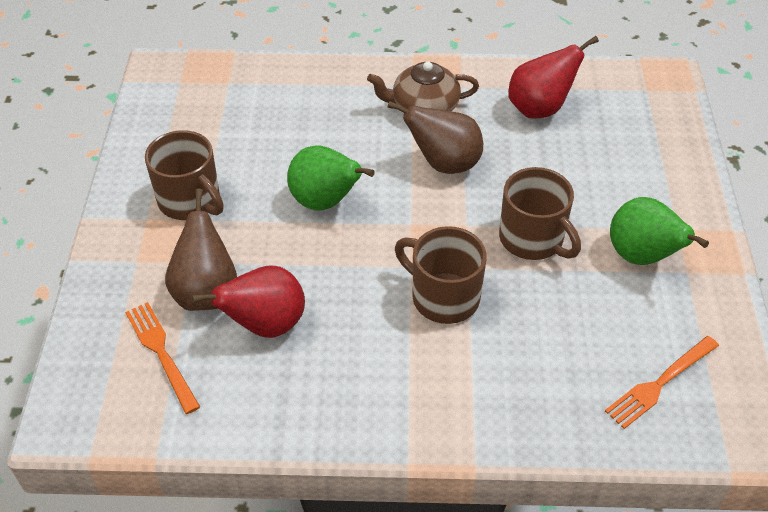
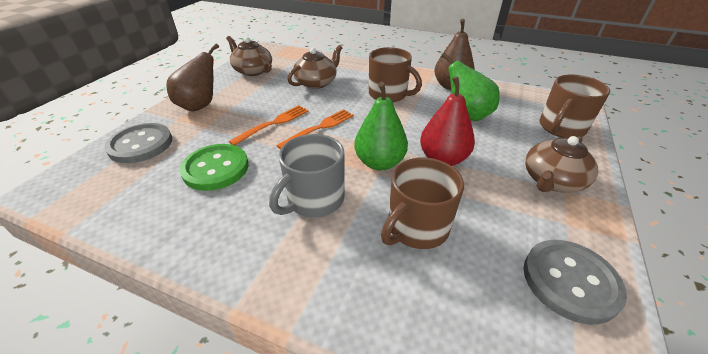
brown teapot: [367,61,479,111] = 1 -> [226,36,272,76] [287,45,342,89] [525,136,598,192] = 3
green button: none = 0 -> [180,144,249,191] = 1
grey button: none = 0 -> [105,123,172,163] [523,240,627,324] = 2
grey mug: none = 0 -> [269,134,344,218] = 1
red pear: [191,265,305,338] [508,36,599,119] = 2 -> [420,76,475,166] = 1

